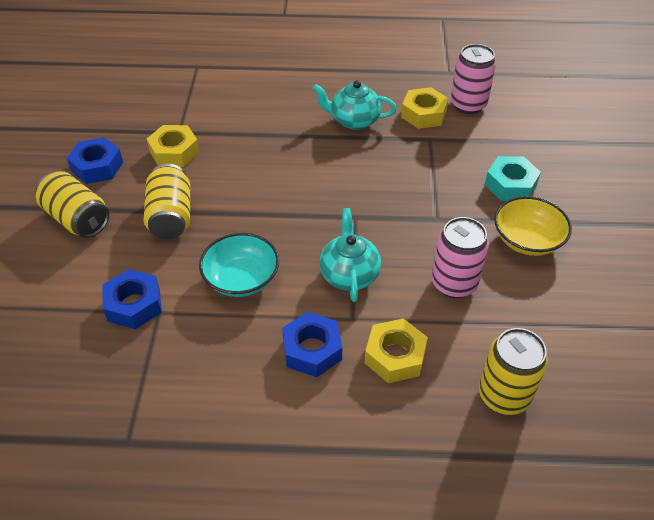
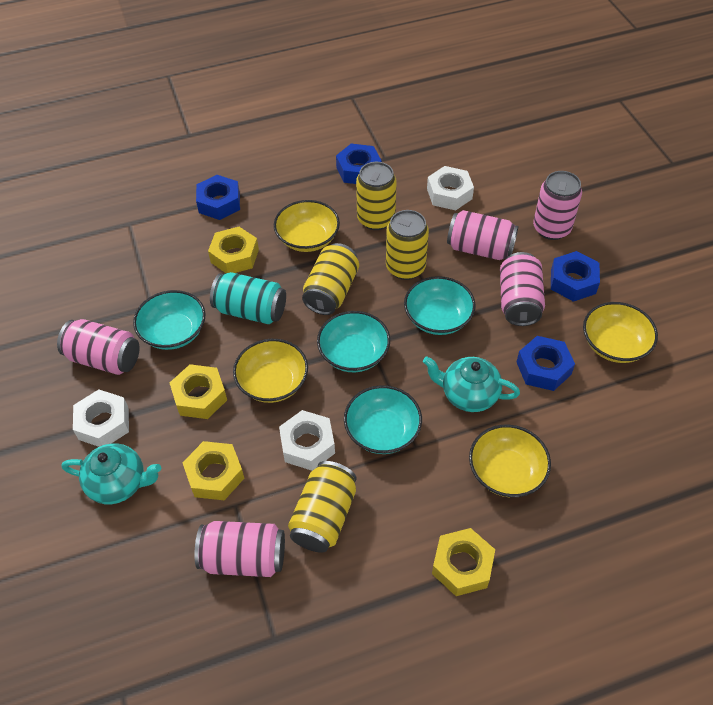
blue nut: [67,137,123,184] [102,269,162,329] [282,312,342,377] = 3 -> [196,175,240,220] [336,144,382,184] [517,336,575,391] [551,251,600,302] = 4
pink can: [432,217,489,298] [451,44,496,114] = 2 -> [57,319,140,375] [194,521,285,577] [447,210,519,260] [500,252,545,326] [533,171,582,240] = 5
turquoise bowl: [199,233,279,297] = 1 -> [133,290,205,350] [317,311,390,372] [344,385,422,454] [404,276,476,335] = 4
turquoise can: none = 0 -> [210,272,286,324] = 1
turquoise nut: [485,156,541,201] = 1 -> none = 0
white nut: none = 0 -> [73,389,129,447] [279,410,335,471] [427,166,474,210] = 3
yellow bowl: [494,196,572,256] = 1 -> [233,339,308,403] [274,200,340,252] [469,425,551,497] [583,302,658,363] = 4
yellow can: [36,171,109,238] [144,164,190,239] [479,328,548,415] = 3 -> [288,461,356,552] [302,243,359,315] [356,162,397,230] [386,210,429,280] = 4
yellow nut: [147,125,200,167] [365,319,428,383] [401,87,449,129] = 3 -> [170,364,227,419] [182,441,244,500] [208,227,259,273] [432,528,495,596] = 4

